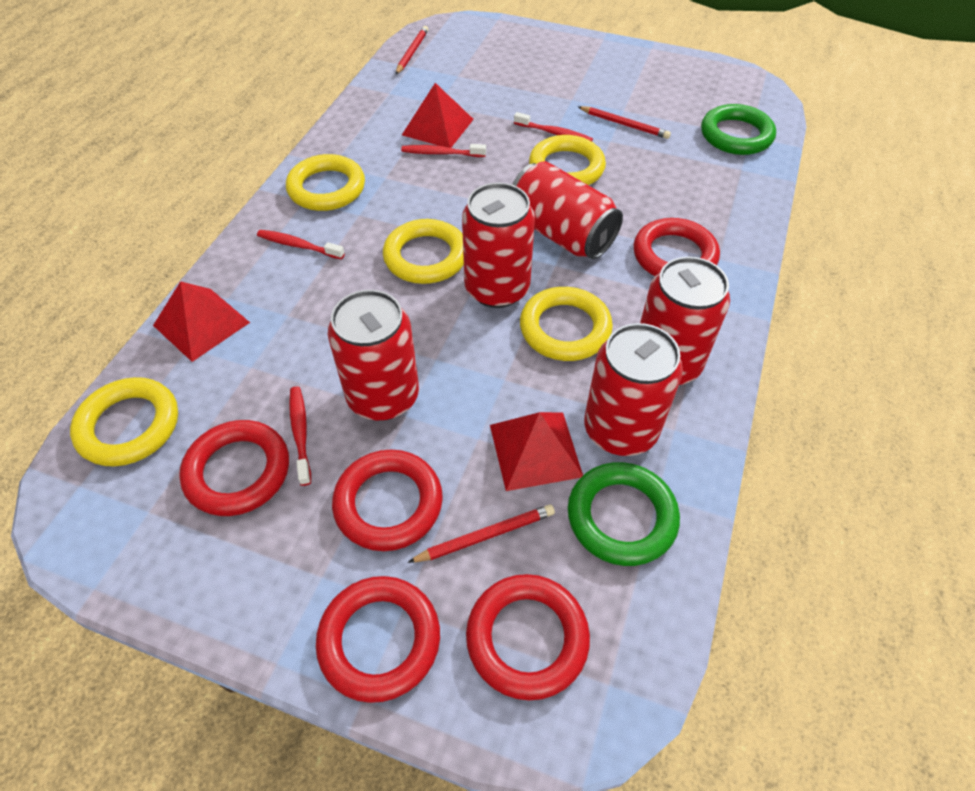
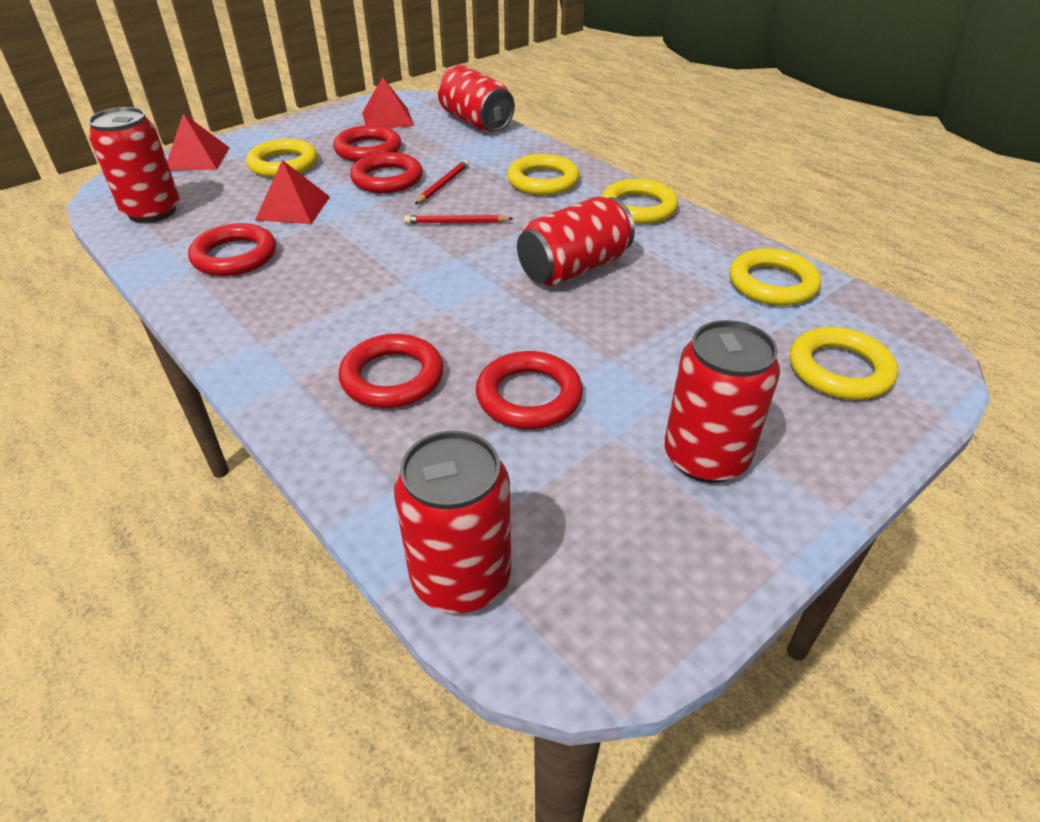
green ring: [568,462,680,566] [701,104,776,155] = 2 -> none = 0
red pencil: [396,26,428,74] [407,504,555,563] [578,106,671,139] = 3 -> [404,215,514,224] [415,160,469,204] = 2
red toothbrush: [257,230,345,259] [289,386,311,486] [401,144,486,157] [514,112,593,141] = 4 -> none = 0

